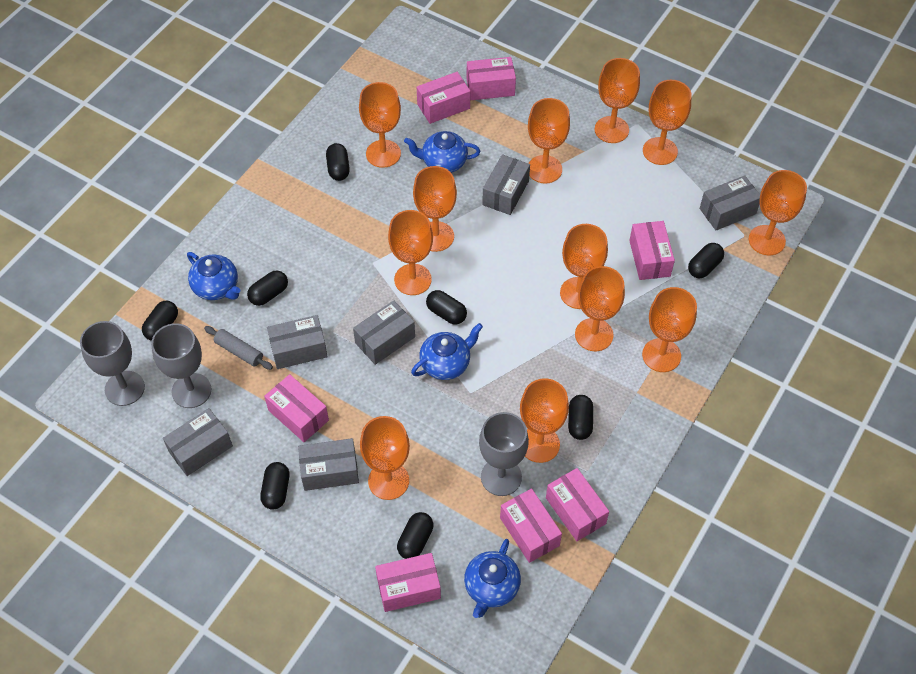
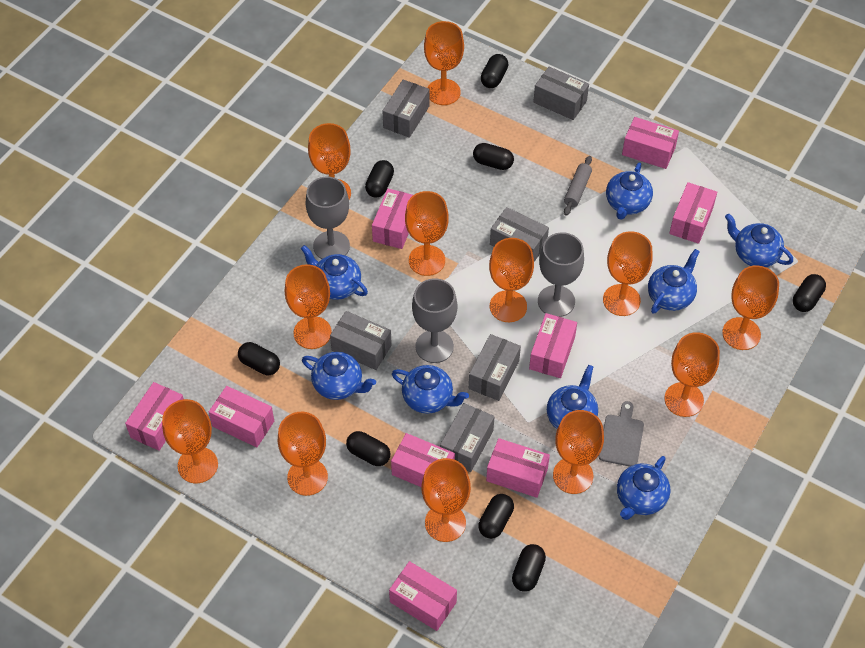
blue teapot: [187,252,241,300] [404,131,480,173] [411,323,483,380] [464,539,521,618] = 4 -> [301,245,368,300] [302,352,376,400] [392,365,469,414] [547,365,598,429] [606,162,653,220] [617,456,670,520] [648,249,700,313] [725,214,793,267] = 8
grey cutting board: none = 0 -> [598,401,644,467] = 1
pink box: [264,374,329,442] [375,553,441,612] [417,72,470,124] [467,57,516,100] [500,488,562,563] [546,468,609,541] [629,221,675,280] = 7 -> [125,382,184,451] [209,386,274,447] [372,188,413,249] [389,561,457,631] [391,433,455,487] [486,438,550,498] [529,313,577,378] [622,117,679,169] [669,182,717,244] = 9

